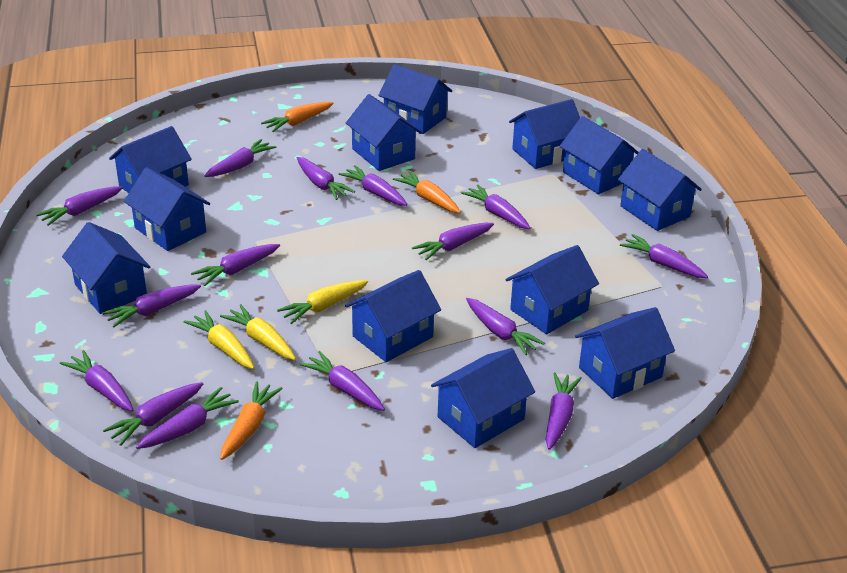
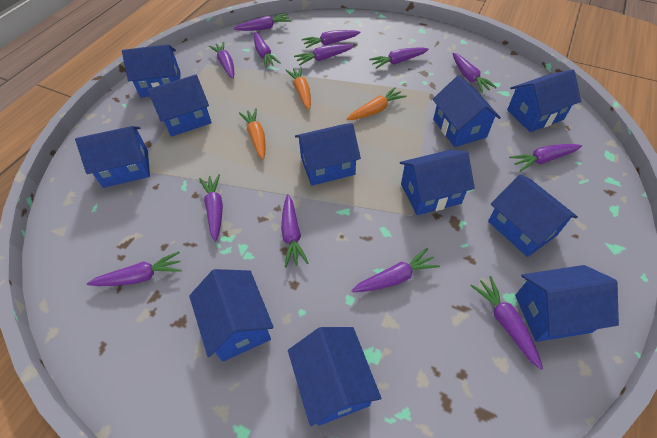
blue house: [62,222,150,314] [109,126,192,193] [124,167,210,251] [345,270,441,362] [346,94,422,171] [378,64,452,134] [431,348,535,448] [506,245,599,334] [509,99,580,169] [560,116,639,194] [575,307,675,399] [618,149,702,231] = 12 -> [75,126,150,188] [122,44,181,98] [147,75,212,137] [189,269,274,362] [288,327,381,426] [295,123,361,186] [400,150,475,215] [433,75,501,147] [488,174,578,257] [507,69,581,132] [515,265,619,342] = 11
purple carrot: [36,186,123,226] [60,350,133,411] [102,285,201,327] [103,382,203,446] [136,387,239,449] [191,244,280,286] [204,139,276,177] [297,157,355,200] [299,351,385,411] [339,165,408,206] [412,223,494,260] [461,184,530,229] [466,298,545,355] [546,372,582,450] [620,234,708,278] = 15 -> [87,251,182,286] [199,174,223,241] [209,42,234,79] [234,13,291,31] [254,32,280,68] [281,194,308,267] [294,44,354,65] [302,30,361,48] [351,248,440,292] [369,47,429,69] [452,53,497,93] [470,276,543,370] [509,144,582,172] = 13
yellow carrot: [183,310,254,369] [220,304,296,360] [277,280,368,324] = 3 -> none = 0

